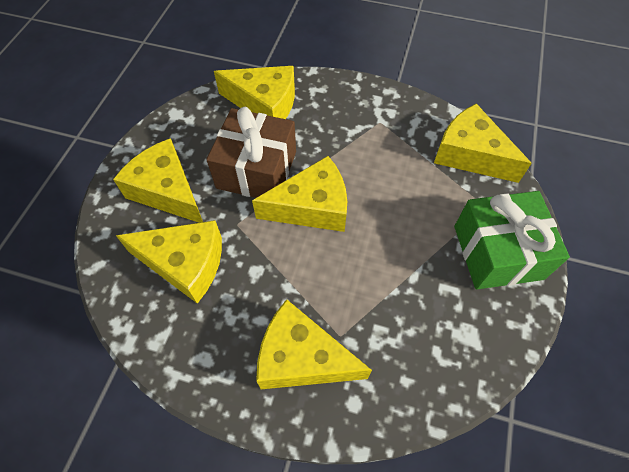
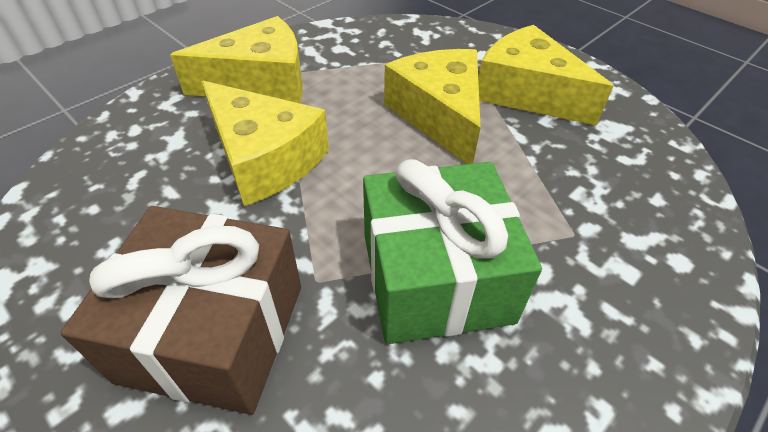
yellow cheese: [113,138,203,223] [116,220,222,304] [214,66,295,119] [252,156,347,232] [256,299,372,389] [434,103,532,183] = 6 -> [170,16,303,103] [201,81,329,206] [384,49,481,164] [478,25,613,126] = 4

